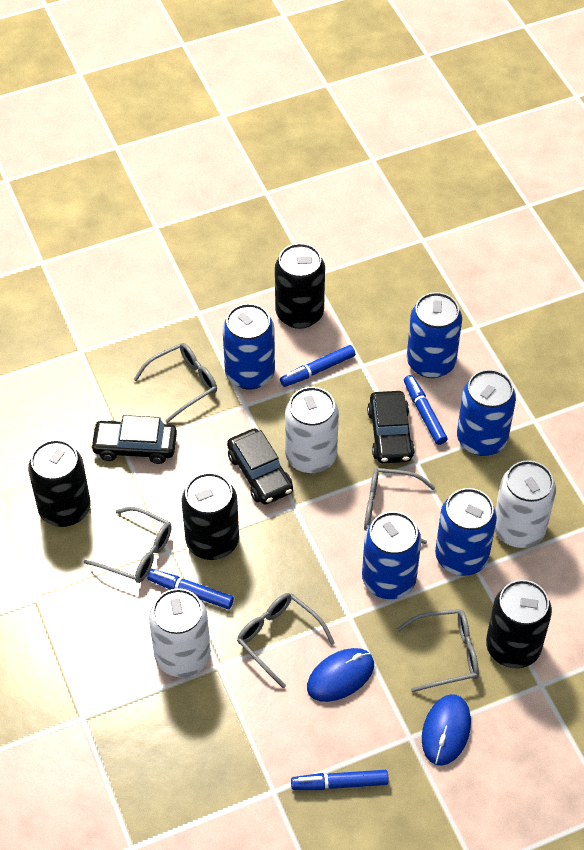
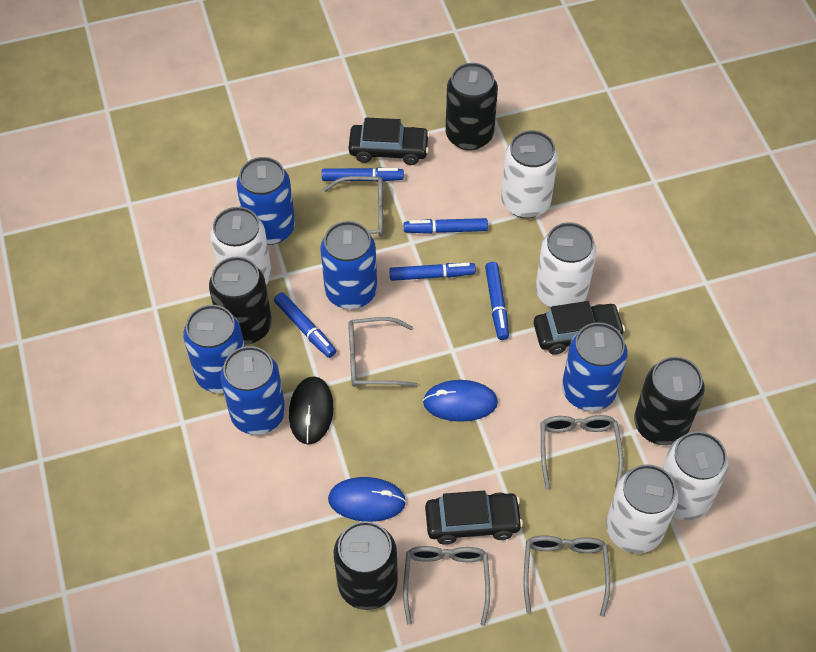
black mouse: none = 0 -> [289,376,334,444] = 1
blue marker: [147,569,234,609] [280,345,355,387] [291,770,389,790] [404,375,447,445] = 4 -> [274,292,336,358] [322,167,404,182] [389,263,476,281] [404,218,488,234] [485,262,509,340] = 5
white can: [149,588,211,677] [285,387,339,473] [495,460,556,548] = 3 -> [210,207,272,284] [501,130,558,218] [535,222,597,308] [606,464,678,553] [662,431,729,520] = 5

